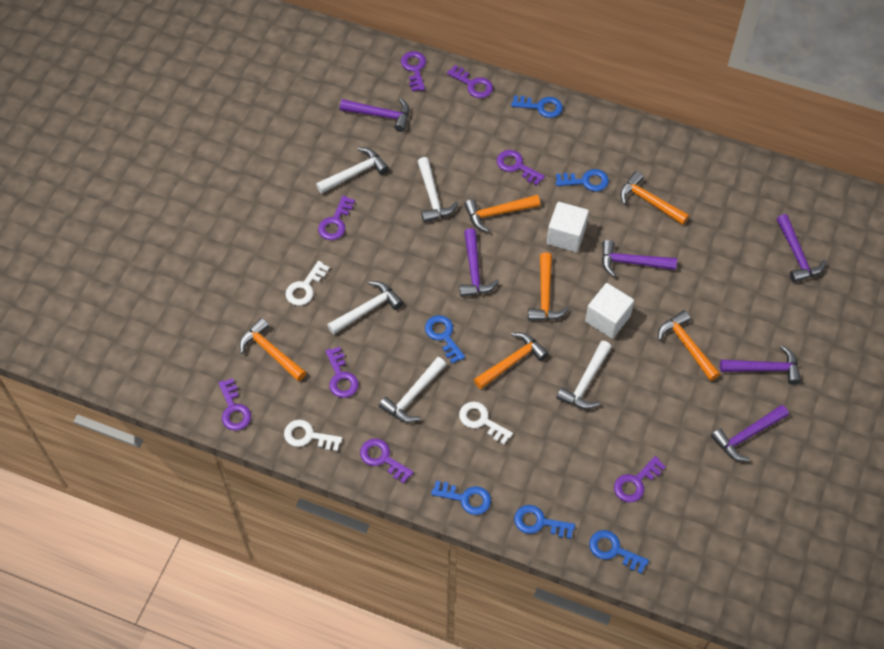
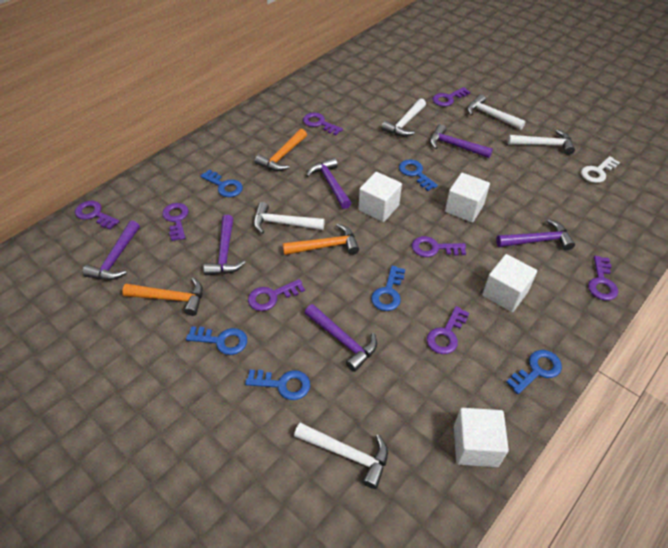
orange hammer: [239,318,306,381] [464,195,540,232] [474,332,548,389] [528,253,569,321] [620,171,689,225] [658,310,720,381] = 6 -> [122,278,203,316] [255,129,307,171] [283,224,359,255] = 3
white cube: [547,202,589,252] [585,283,634,339] = 2 -> [359,172,402,222] [445,173,490,223] [454,408,509,467] [482,254,537,312] = 4
white key: [284,420,342,451] [286,261,330,306] [459,402,513,444] = 3 -> [581,156,620,183] = 1

